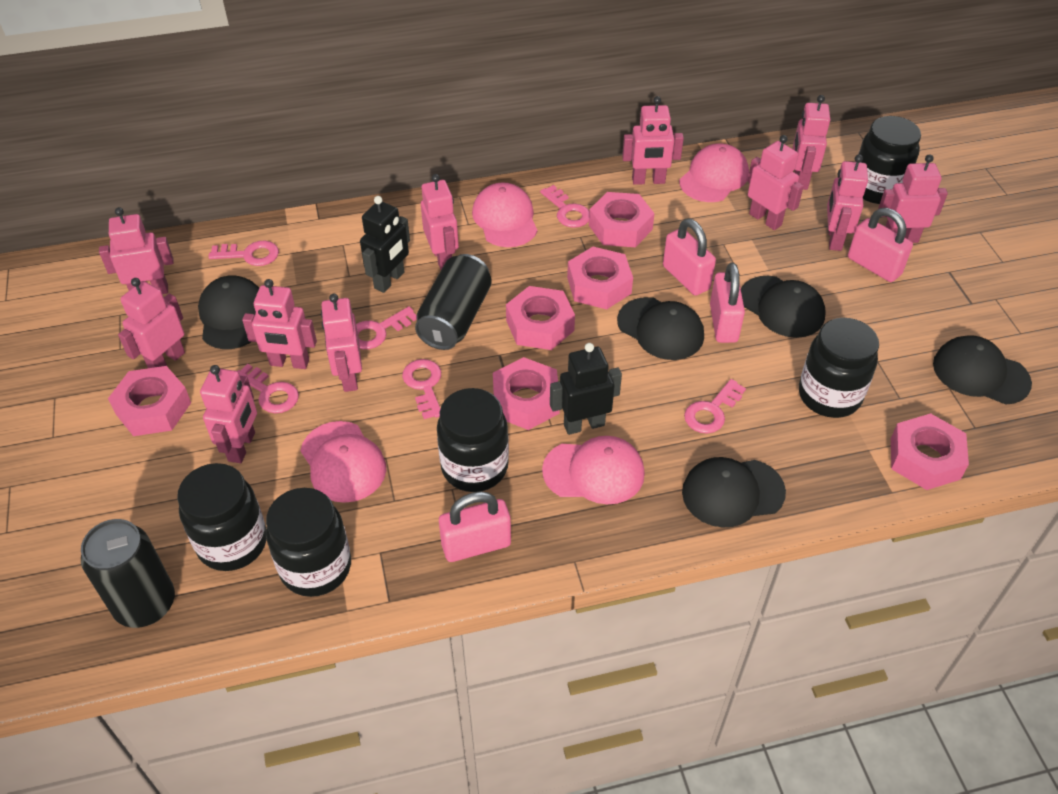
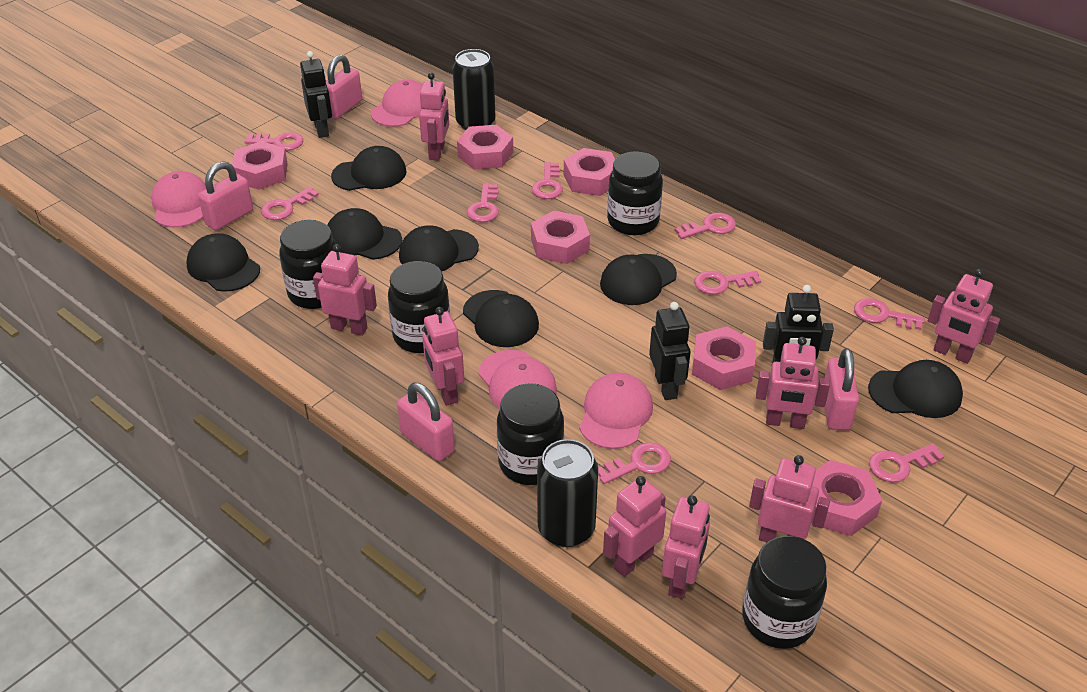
black cap: [198,275,259,349] [617,297,704,360] [682,457,786,528] [741,276,826,338] [933,335,1032,405] = 5 -> [186,233,260,292] [327,208,402,260] [331,146,407,191] [399,226,479,272] [463,290,539,347] [600,254,677,305] [868,360,963,418] = 7
black robot: [360,196,410,293] [550,343,622,435] = 2 -> [300,51,332,138] [649,302,691,400] [763,285,834,364] = 3
pink key: [208,241,279,266] [237,364,299,413] [356,306,417,349] [402,359,441,419] [540,185,589,228] [684,379,746,434] = 6 -> [245,132,303,151] [261,187,319,220] [467,183,499,222] [532,162,563,199] [598,442,671,484] [675,213,736,239] [694,271,761,294] [854,298,925,330] [869,444,944,482] = 9
pink robot: [99,207,174,294] [118,278,185,368] [200,365,257,463] [242,279,317,369] [321,294,362,392] [421,174,459,270] [622,96,684,185] [747,135,804,230] [793,95,830,190] [827,154,868,251] [878,154,948,243] = 11 -> [313,244,377,336] [419,73,449,161] [422,307,464,406] [603,476,666,577] [662,496,710,599] [749,455,830,542] [756,337,830,429] [928,269,1000,364] = 8

